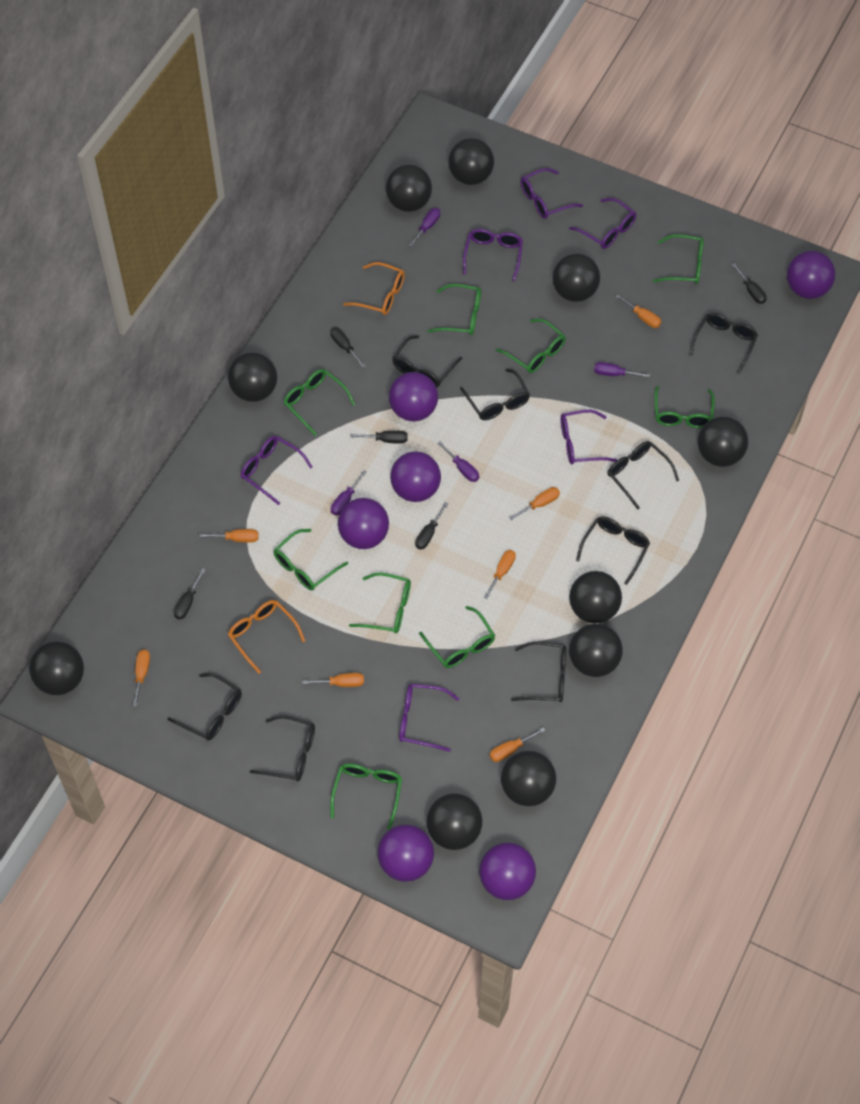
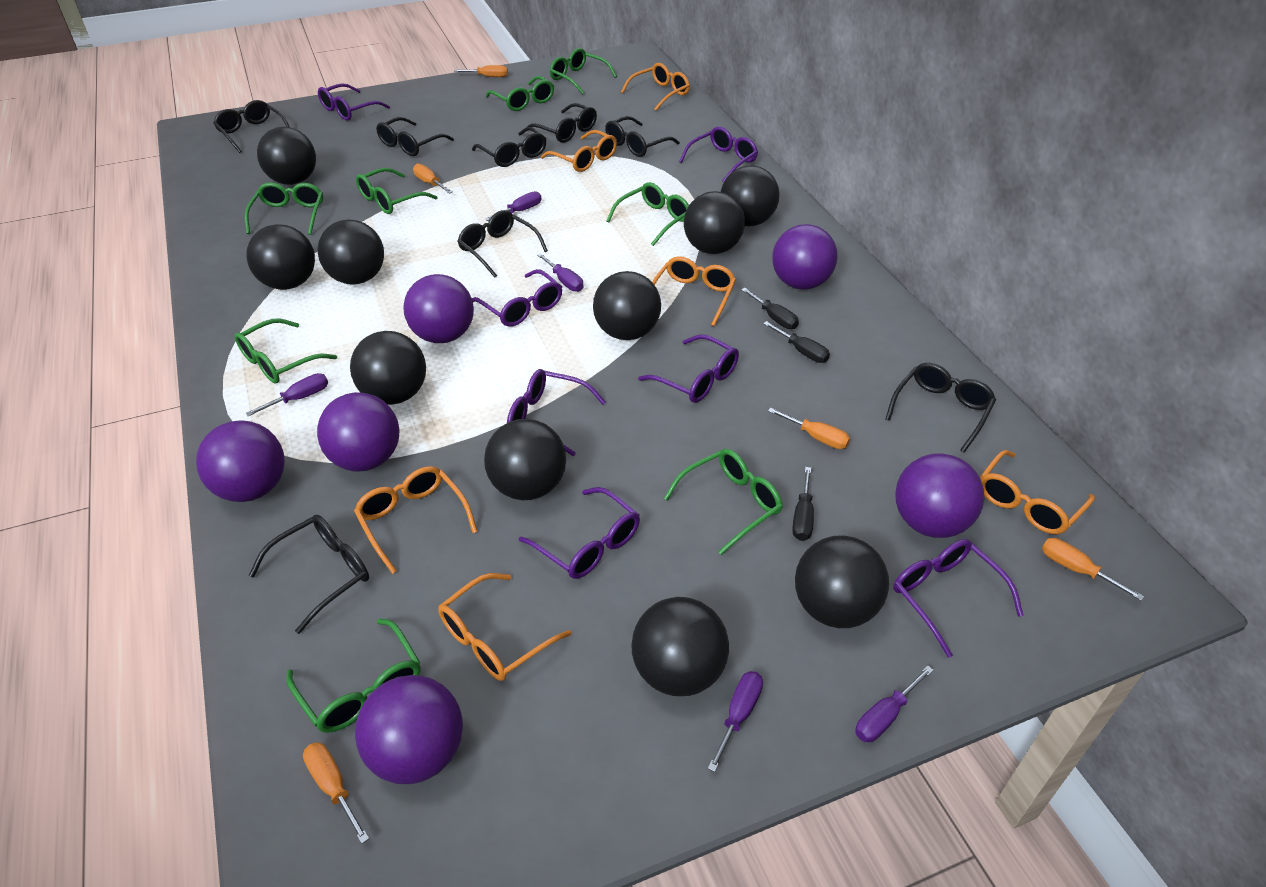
black screwdriver: [174,568,206,619] [330,327,366,368] [350,430,408,444] [415,502,448,550] [732,263,767,304] = 5 -> [741,288,799,329] [763,321,830,363] [792,467,814,541] = 3
green glasses: [273,529,348,590] [283,369,355,436] [330,764,402,830] [349,573,411,633] [419,606,495,668] [427,284,481,335] [496,319,566,373] [653,234,704,284] [654,386,715,428] = 9 -> [235,318,337,384] [245,182,323,235] [286,619,421,733] [356,168,437,214] [486,76,554,111] [549,48,617,94] [606,182,689,246] [664,449,783,555] = 8
orange glasses: [228,600,305,674] [343,262,405,315] = 2 -> [354,466,478,574] [438,573,572,681] [541,130,617,172] [621,63,690,111] [652,256,736,326] [980,450,1095,534] = 6
orange screwdriver: [133,650,150,707] [199,529,259,542] [302,673,364,687] [484,550,516,599] [489,727,546,762] [509,487,560,520] [615,294,661,328] = 7 -> [303,742,369,844] [413,164,453,194] [454,65,508,77] [768,408,850,449] [1042,538,1144,601] = 5
purple glasses: [241,436,313,505] [399,684,460,752] [463,229,523,281] [521,168,583,219] [561,410,617,464] [569,198,636,249] = 6 -> [318,83,390,121] [472,269,562,327] [507,369,606,456] [519,487,640,579] [638,335,739,403] [679,126,758,182] [893,539,1024,658] = 7
purple screwdriver: [331,470,367,515] [408,208,440,247] [437,442,479,482] [594,362,650,377] = 4 -> [246,373,328,416] [485,191,541,221] [537,253,583,292] [708,671,763,772] [855,665,933,742] = 5

